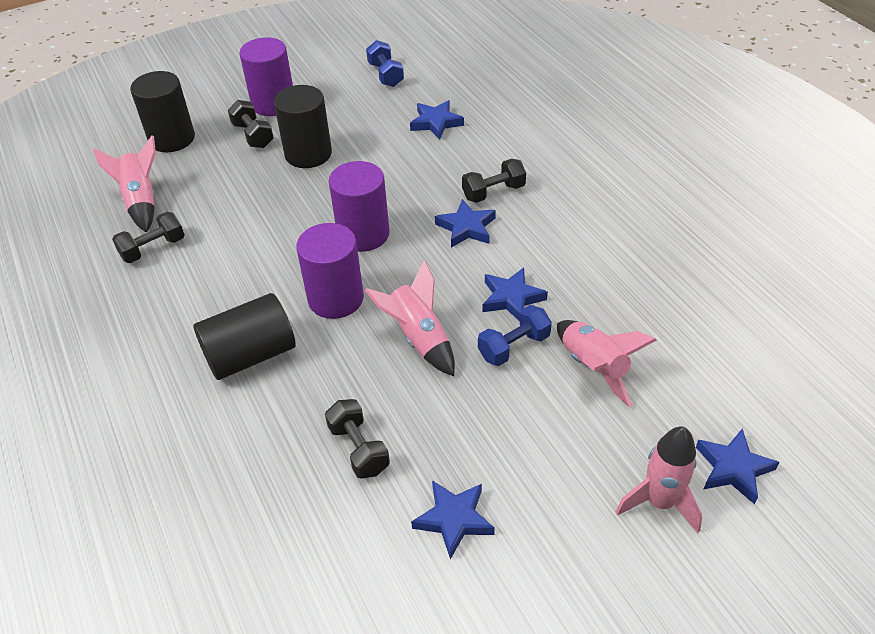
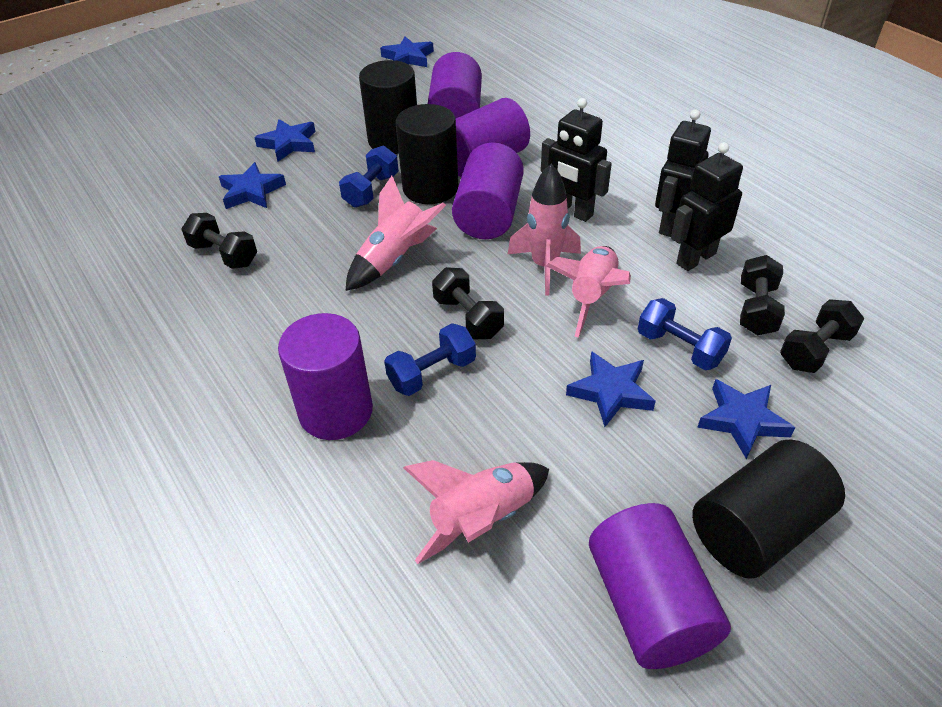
black robot: none = 0 -> [541,98,612,222] [655,109,711,237] [671,142,743,271] = 3
blue dumbbell: [366,40,404,87] [478,305,552,366] = 2 -> [339,146,399,208] [384,323,476,396] [638,298,732,370] = 3
purple cylinder: [240,37,293,116] [296,223,364,319] [329,161,390,252] = 3 -> [278,313,373,440] [428,52,482,118] [452,143,524,239] [456,98,530,177] [589,503,731,669] = 5

